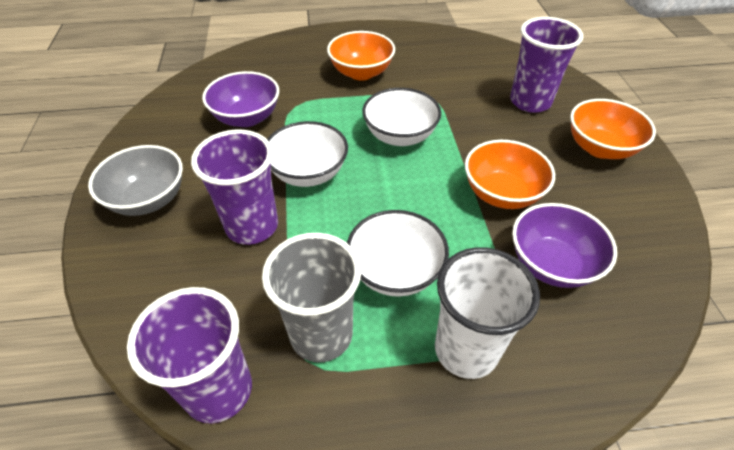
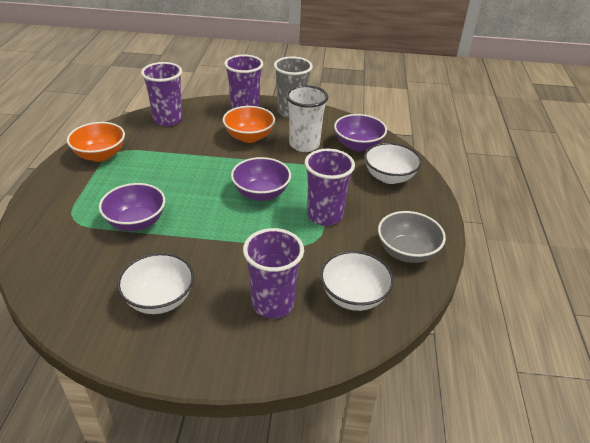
orange bowl: [327,31,395,81] [465,140,555,209] [570,99,656,159] = 3 -> [67,122,125,162] [223,106,275,143] = 2
purple bowl: [202,71,279,127] [512,203,617,288] = 2 -> [99,183,165,231] [231,157,291,201] [334,114,387,152] = 3
purple cup: [127,287,252,423] [191,129,278,245] [510,17,583,113] = 3 -> [141,62,183,126] [224,55,263,109] [243,228,304,319] [305,149,355,226] = 4

